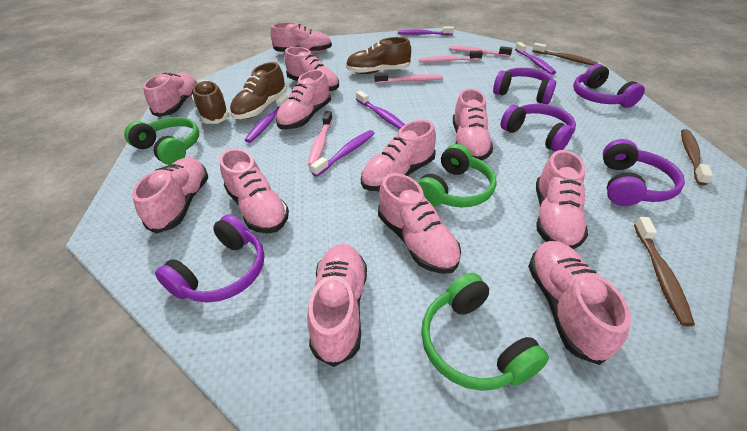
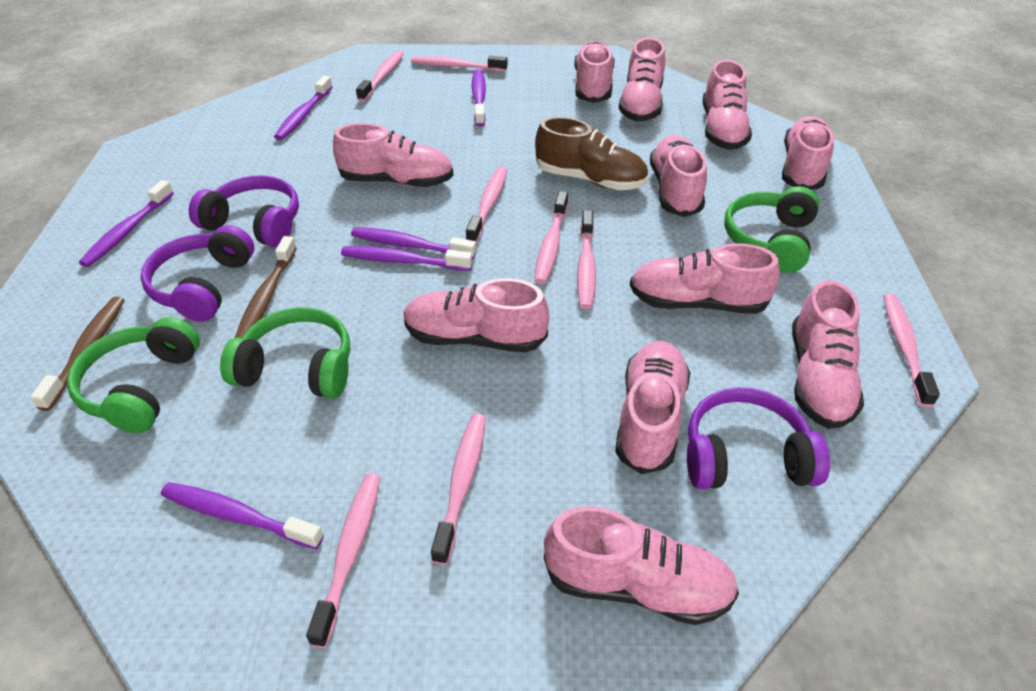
brown shoe: [192,80,230,124] [230,62,287,119] [346,37,411,74] = 3 -> [535,117,648,190] = 1
brown toothbrush: [532,43,598,65] [634,217,695,327] [681,129,713,185] = 3 -> [30,297,125,411] [235,236,297,338] = 2
pink shoe: [132,157,208,234] [143,73,197,117] [219,148,289,234] [270,22,332,53] [276,69,331,129] [285,47,339,92] [307,244,367,367] [361,120,436,191] [378,173,461,274] [453,89,493,160] [528,241,631,365] [536,150,588,249] = 12 -> [333,123,454,187] [404,278,549,353] [544,506,739,625] [574,41,614,103] [615,341,690,474] [619,37,665,121] [630,243,780,314] [650,135,707,217] [703,60,752,150] [782,116,834,190] [792,280,864,429] = 11
pink toothbrush: [308,111,333,167] [374,73,443,84] [419,50,483,63] [449,46,512,57] = 4 -> [306,473,381,648] [356,50,404,102] [411,56,507,72] [431,413,486,565] [466,167,507,243] [534,191,568,284] [577,210,596,309] [883,294,940,407] = 8
purple headphones: [155,214,265,302] [493,68,556,104] [501,104,576,152] [573,64,645,108] [603,139,685,206] = 5 -> [140,225,254,322] [189,175,299,247] [687,387,830,489] = 3
purple toothbrush: [245,95,288,143] [311,130,375,177] [356,91,405,129] [398,27,454,35] [515,42,556,75] = 5 -> [79,180,174,267] [161,482,324,549] [274,76,333,140] [341,246,472,271] [351,227,476,260] [472,69,486,126] = 6

